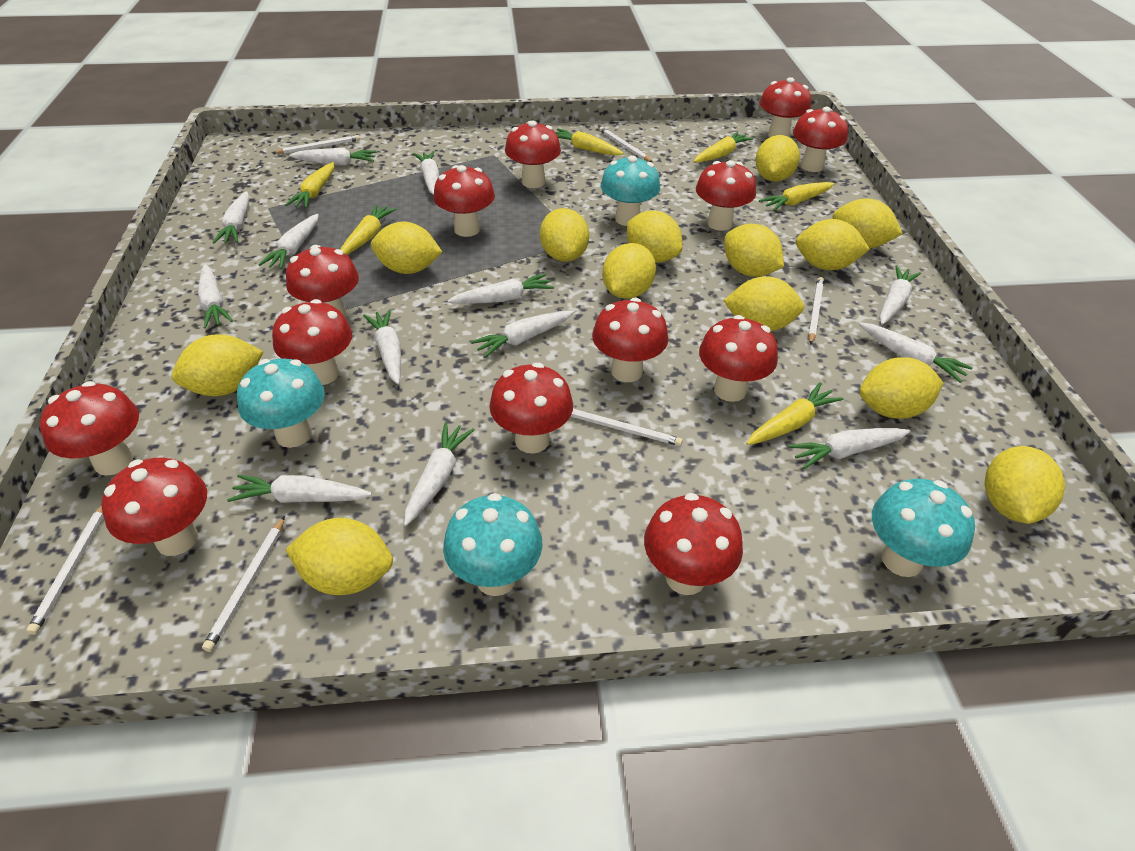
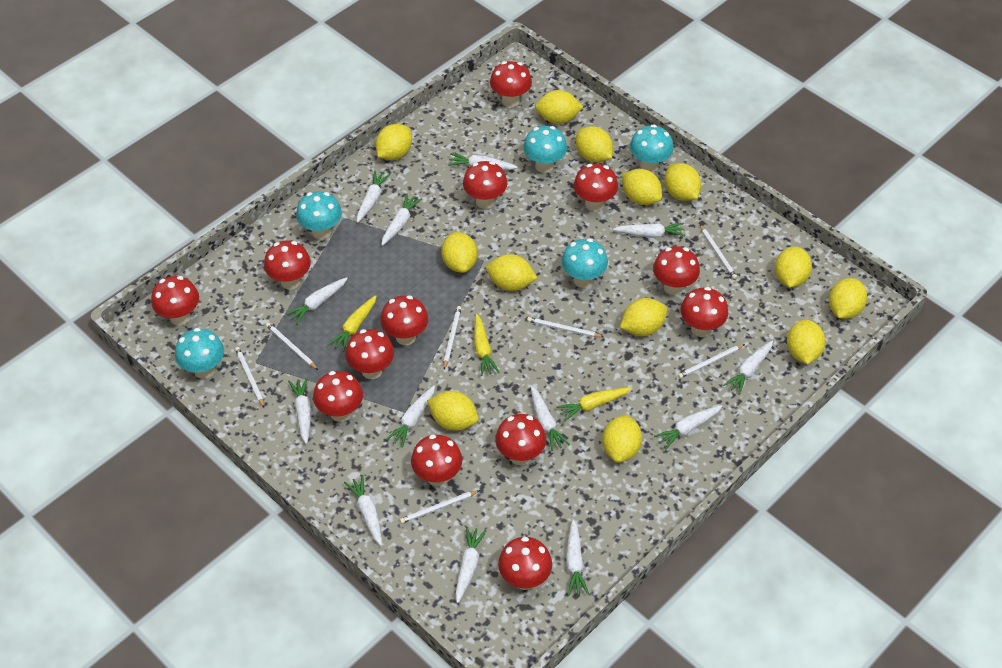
turquoise mushroom: [237,358,325,448] [443,493,543,596] [601,155,660,226] [872,479,975,577] = 4 -> [175,328,224,379] [296,191,342,240] [523,126,567,173] [561,238,608,288] [630,124,674,173] = 5
white pencil: [26,506,103,635] [202,516,285,652] [273,135,360,154] [571,409,683,446] [599,127,652,162] [808,277,824,345] = 6 -> [235,347,264,407] [266,322,318,370] [400,490,480,524] [444,306,461,369] [527,317,603,337] [678,344,745,378] [700,225,737,279] = 7
yellow carrot: [285,162,335,208] [341,204,397,255] [555,129,624,155] [694,132,753,162] [746,382,844,445] [759,182,834,211] = 6 -> [328,295,377,352] [474,314,500,376] [556,387,631,422] = 3

